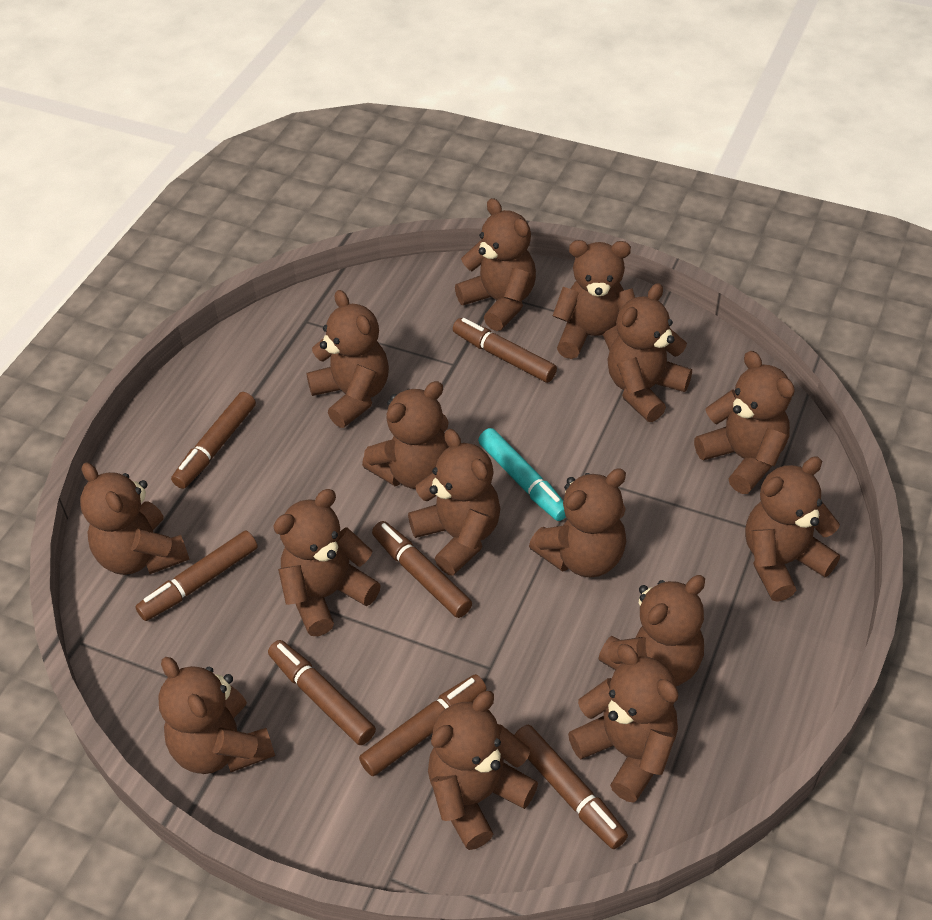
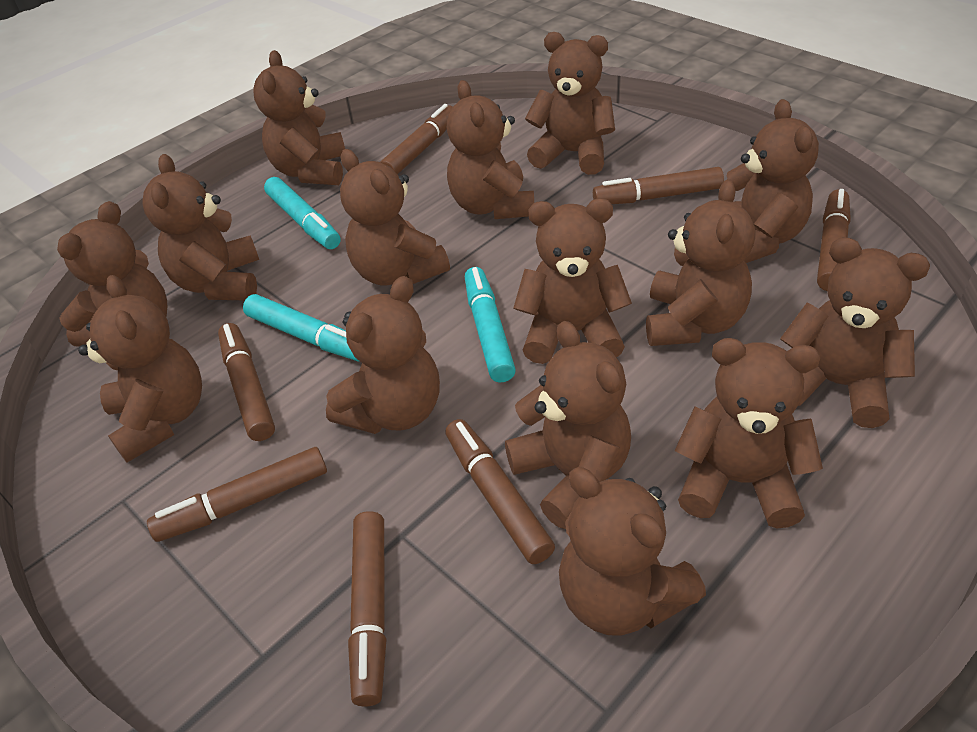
turquoise marker: [478,428,566,521] = 1 -> [243,294,359,361] [264,177,340,249] [465,267,516,382] = 3

